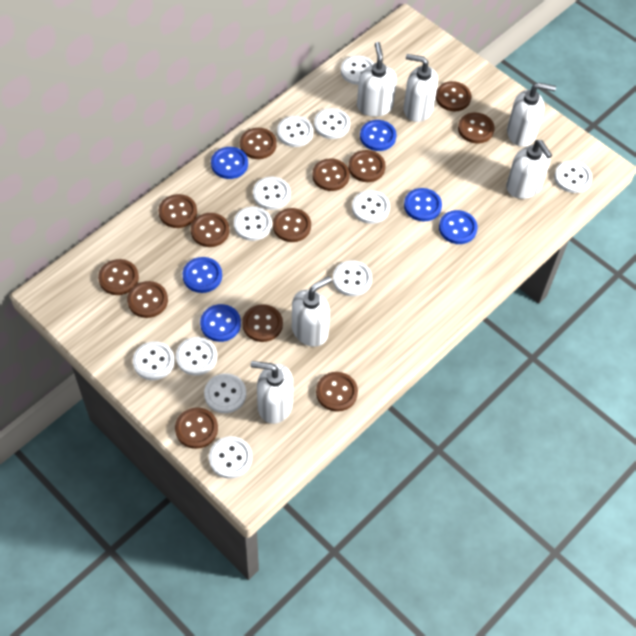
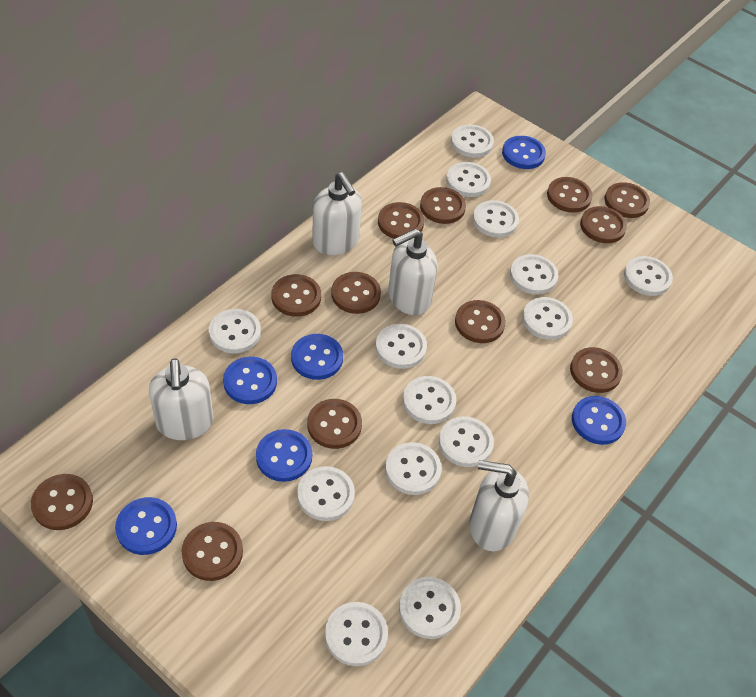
brown button: [98,259,139,295] [127,281,168,318] [159,194,197,228] [175,407,218,449] [191,213,229,247] [240,128,277,159] [242,304,283,342] [273,208,311,242] [312,158,350,191] [316,372,358,412] [348,150,386,182] [436,81,471,111] [458,113,495,144] = 13 -> [31,474,93,530] [181,522,243,581] [271,274,321,317] [307,399,362,449] [331,272,381,314] [378,202,424,239] [420,187,466,224] [455,300,506,343] [547,177,592,213] [570,347,623,393] [580,206,627,243] [605,182,650,218] = 12
white button: [133,341,175,380] [176,337,217,376] [204,373,246,413] [209,436,252,479] [234,207,272,241] [253,177,291,210] [277,116,313,147] [314,108,350,139] [333,260,372,296] [341,55,374,85] [352,190,390,224] [554,161,592,193] = 12 -> [209,309,261,353] [297,466,355,521] [325,602,388,666] [376,324,427,369] [385,442,442,495] [399,577,461,639] [403,376,456,424] [439,416,494,467] [446,162,491,197] [451,125,494,158] [473,200,519,238] [510,254,558,295] [522,297,573,340] [624,256,673,296] = 14
white soap dispenser: [251,361,293,424] [292,276,332,347] [357,42,397,117] [404,54,438,122] [506,140,552,199] [507,82,556,147] = 6 -> [149,358,213,440] [312,172,362,255] [388,229,438,315] [469,460,529,551] = 4

